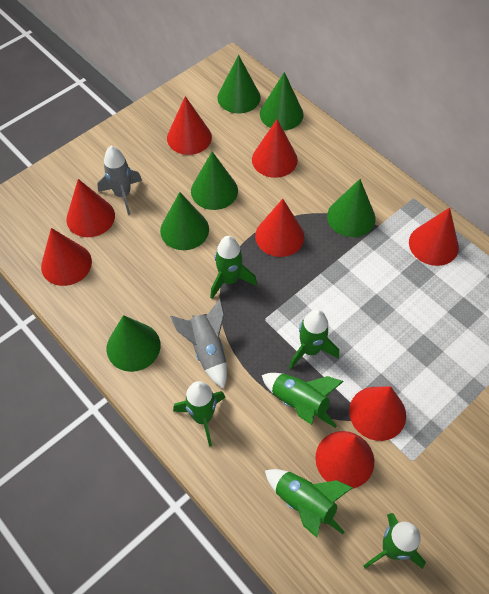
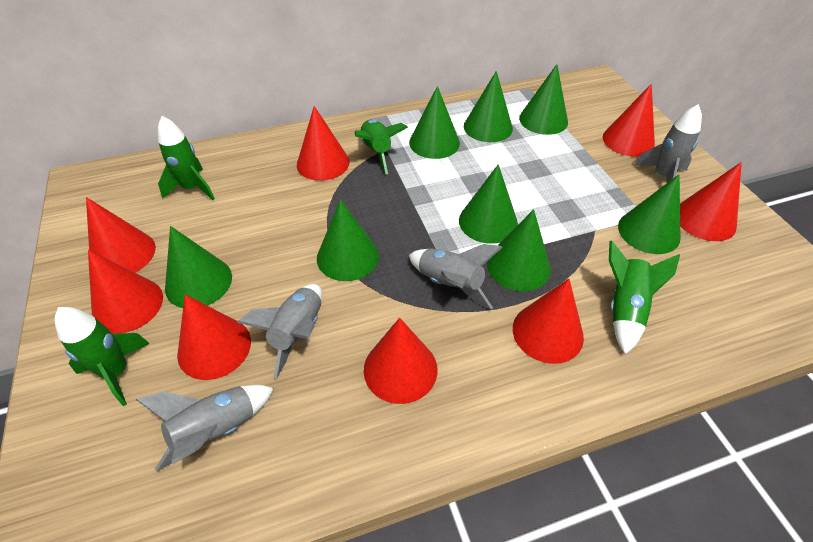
green cone: [107,315,161,372] [160,192,209,250] [191,152,238,210] [217,55,261,113] [260,72,304,131] [327,179,376,237] = 6 -> [165,226,232,308] [317,200,379,281] [409,86,460,159] [459,164,518,244] [464,71,513,142] [487,209,551,291] [519,64,568,135] [618,174,681,254] = 8
green rocket: [173,381,226,447] [210,236,257,299] [262,373,344,428] [265,469,353,538] [289,310,339,369] [363,513,426,569] = 6 -> [55,307,150,406] [158,116,215,200] [355,119,408,174] [609,241,680,354] = 4
grey rocket: [97,146,142,215] [170,299,227,389] = 2 -> [136,385,274,472] [237,284,322,378] [409,244,503,310] [634,104,702,184] = 4

